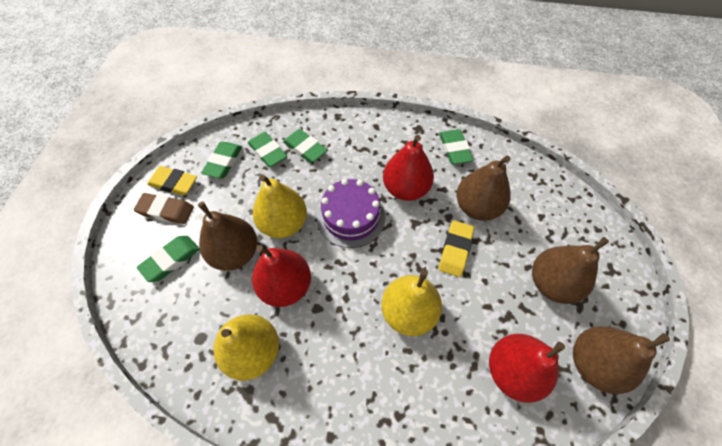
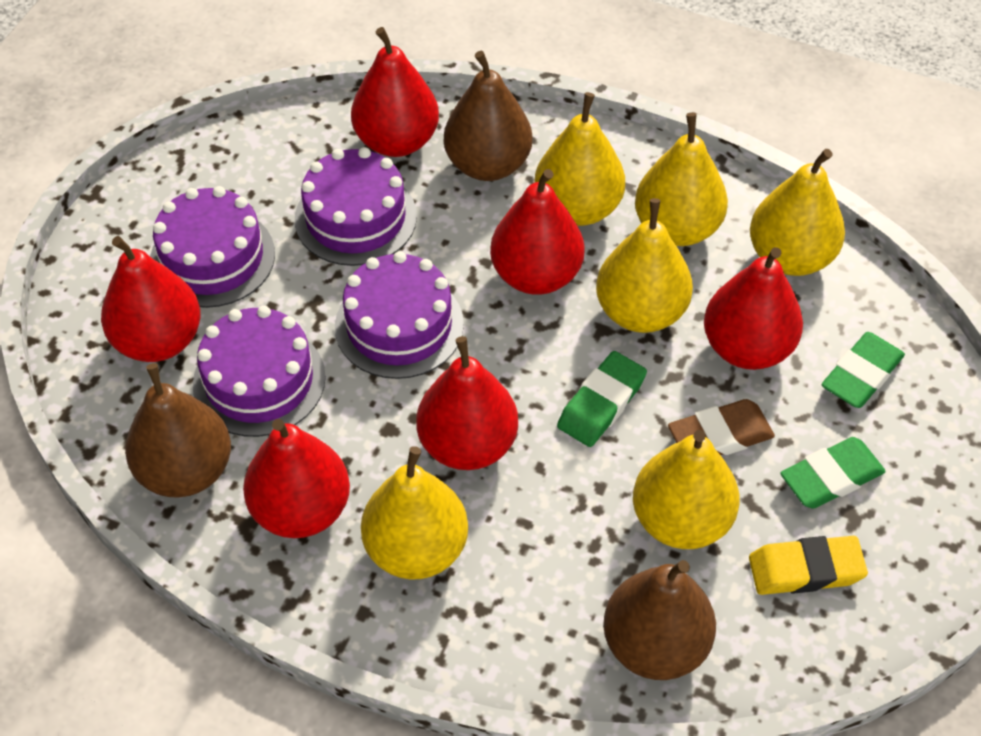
brown pear: [198,202,257,271] [456,156,511,221] [532,237,609,304] [573,326,670,394] = 4 -> [125,363,231,497] [444,51,532,181] [603,560,716,680] = 3
green eraser: [137,236,200,282] [201,142,242,178] [248,132,287,167] [283,129,327,163] [439,129,473,164] = 5 -> [557,351,647,447] [780,437,886,509] [822,332,905,408] = 3
purple cake: [317,179,385,248] = 1 -> [150,186,275,308] [193,306,326,437] [295,147,417,266] [335,251,464,379] = 4
red pear: [252,245,311,307] [383,135,434,201] [489,334,565,403] = 3 -> [101,236,201,362] [243,419,350,538] [351,27,439,157] [416,336,518,470] [490,169,585,295] [704,247,803,370] = 6
yellow eraser: [147,166,197,195] [439,220,474,277] = 2 -> [749,536,868,595] = 1
yellow pear: [213,314,279,381] [253,174,307,238] [381,270,442,336] = 3 -> [361,446,468,580] [534,92,625,226] [596,198,693,333] [633,430,740,549] [635,112,728,246] [750,149,845,276] = 6

